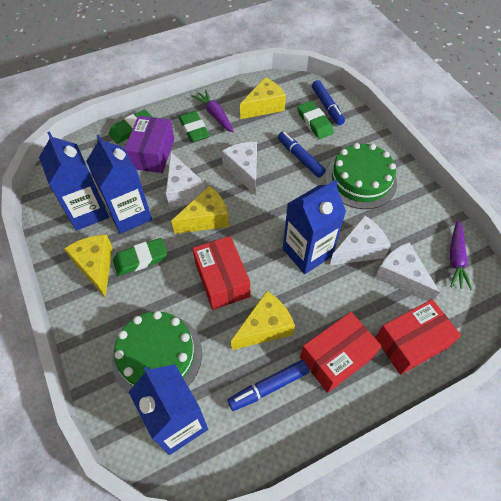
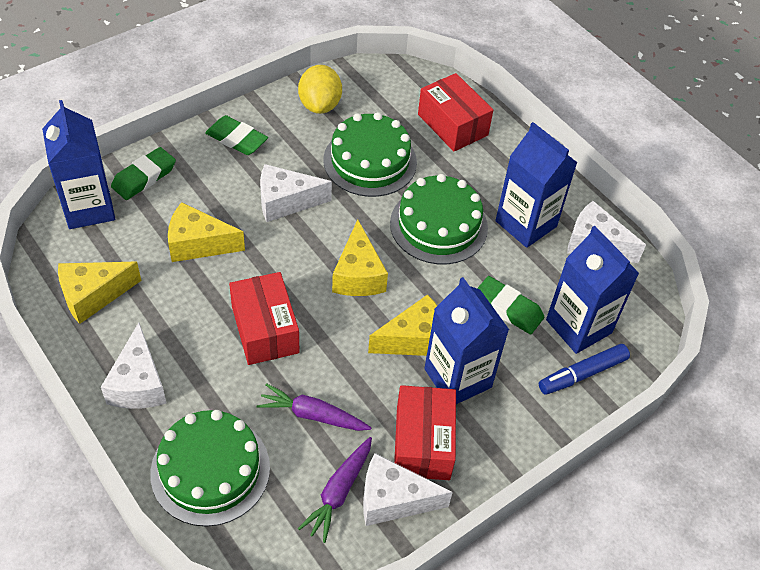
blue marker: [228,360,309,411] [278,132,326,178] [312,80,345,125] = 3 -> [539,344,630,394] = 1
green cake: [112,311,202,395] [325,143,397,209] = 2 -> [150,410,270,527] [323,112,417,197] [390,174,488,264] = 3
green eraser: [109,109,152,144] [113,238,168,276] [179,111,210,142] [297,101,334,139] = 4 -> [111,147,176,200] [205,115,268,155] [477,276,544,334] = 3
purple box: [124,116,174,173] = 1 -> none = 0
yellow lemon: none = 0 -> [298,65,342,114] = 1

